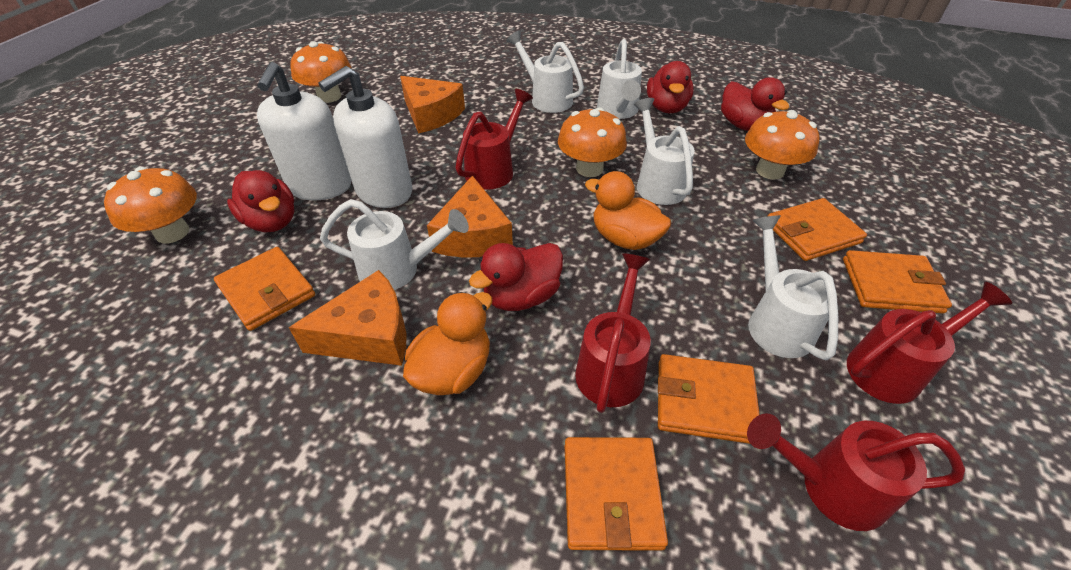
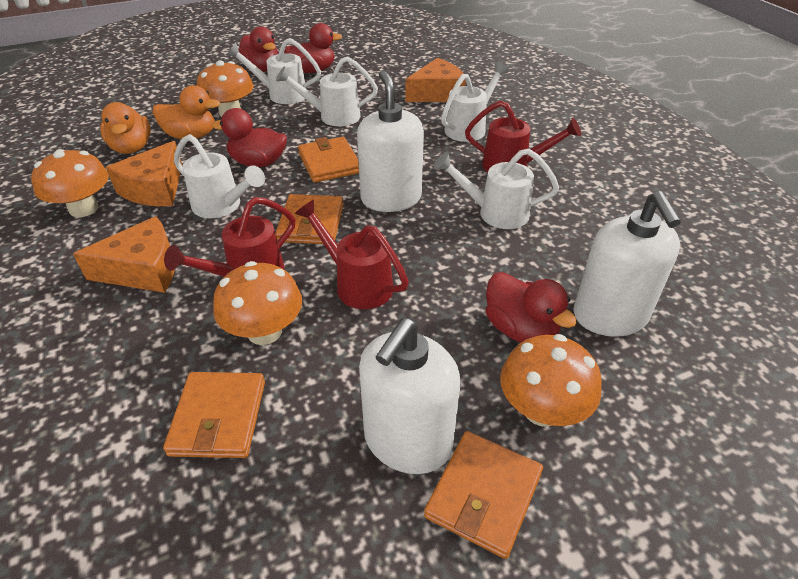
orange wallet: [214,247,315,331] [565,437,668,551] [658,354,760,444] [767,198,867,261] [843,250,952,314] = 5 -> [163,372,265,458] [275,194,344,244] [298,137,359,183] [424,431,543,559] = 4
red watering can: [455,89,533,189] [575,253,651,413] [747,413,965,531] [847,282,1012,404] = 4 -> [164,197,295,277] [295,200,409,309] [465,101,581,172] = 3
white soap dispenser: [257,62,351,200] [318,66,412,208] = 2 -> [357,70,424,212] [359,318,461,474] [574,191,681,337] = 3

